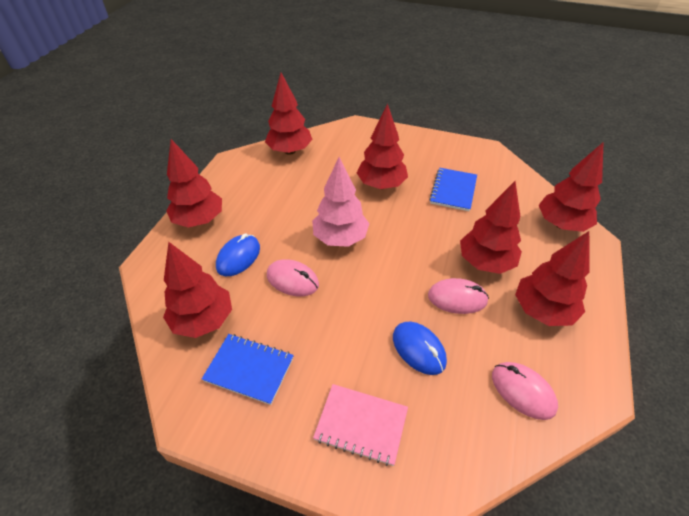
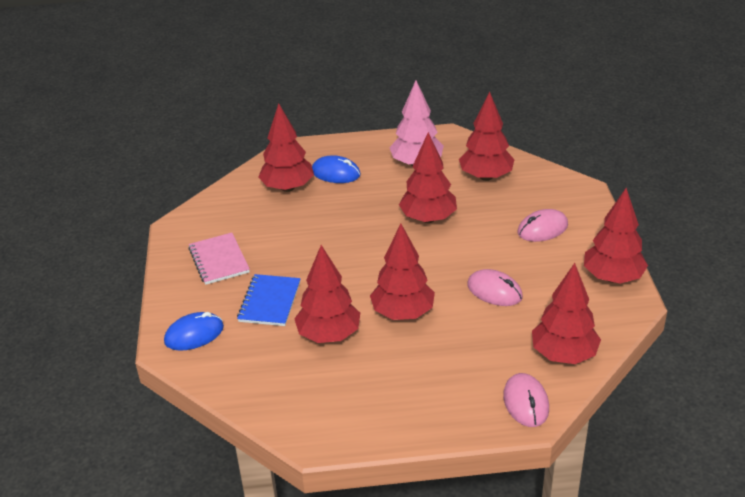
blue notebook: [202,334,294,405] [429,168,477,211] = 2 -> [237,274,300,326] = 1

